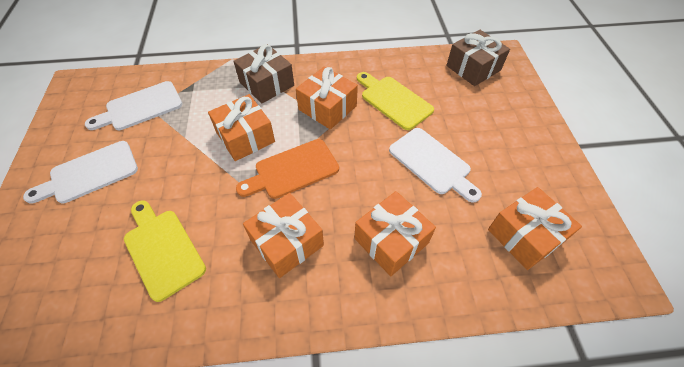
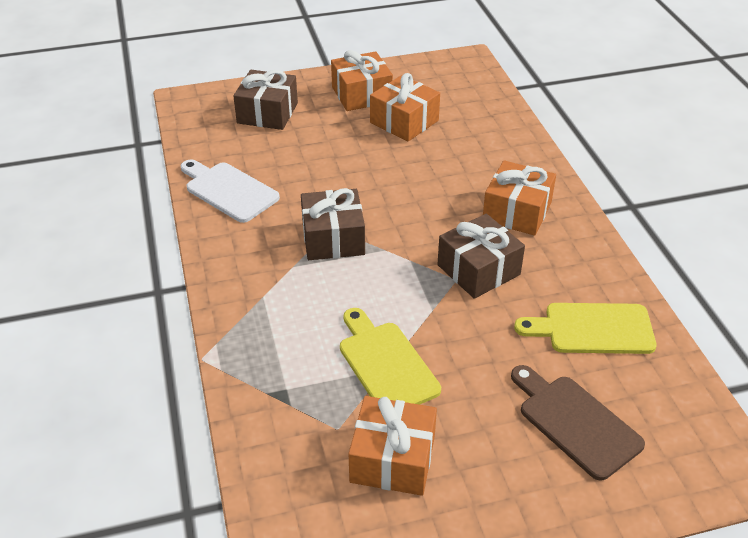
brown cutting board: none = 0 -> [511,365,645,481] = 1
brown gift: [233,44,294,104] [446,30,510,86] = 2 -> [233,70,298,130] [301,188,365,260] [437,214,525,299] = 3
orange cutting board: [236,139,339,199] = 1 -> none = 0
orange gift: [208,94,275,161] [243,193,324,278] [296,66,358,130] [354,191,436,276] [488,187,582,270] = 5 -> [331,50,393,111] [348,396,437,496] [370,73,440,141] [483,160,556,236] = 4
white cutting board: [23,141,138,204] [85,81,183,130] [389,128,482,203] = 3 -> [181,159,280,223] = 1

